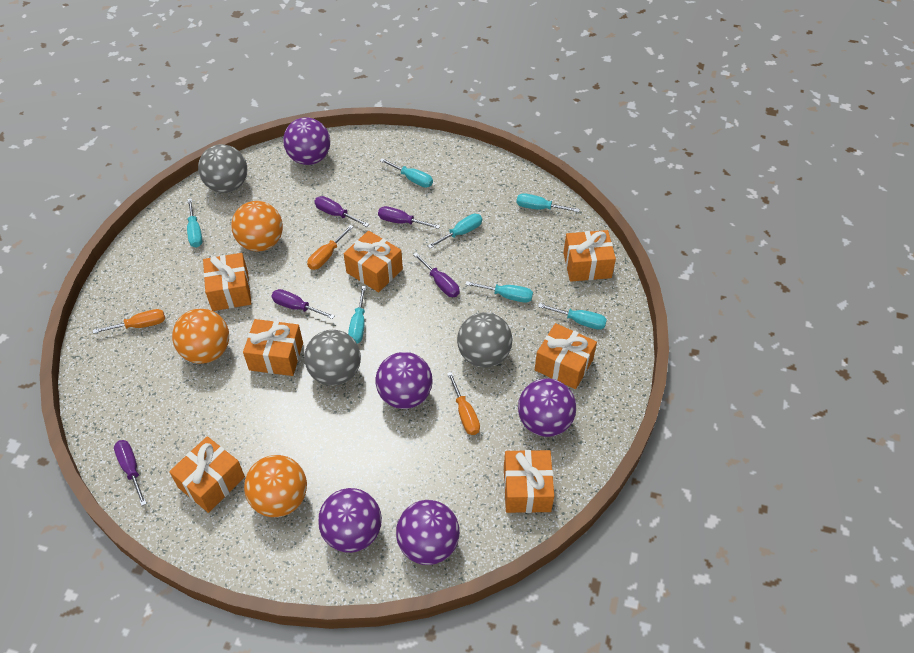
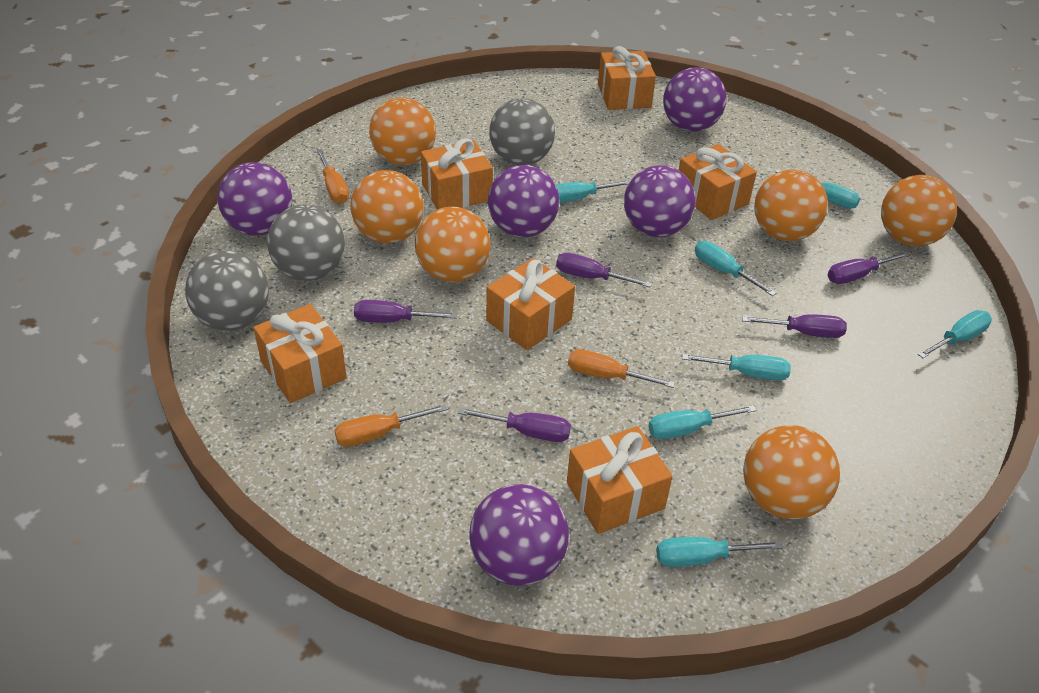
orange ball: [172,309,229,364] [231,201,283,252] [244,455,307,517] = 3 -> [351,170,424,244] [369,98,436,165] [415,207,490,283] [743,425,840,519] [754,169,828,241] [881,175,957,246] = 6
orange gift: [169,436,245,513] [203,253,251,311] [243,319,303,376] [344,231,403,292] [504,450,554,513] [535,323,597,389] [563,230,616,282] = 7 -> [253,304,347,403] [421,138,493,210] [486,258,575,350] [567,426,673,534] [598,46,656,110] [679,144,757,220] = 6

